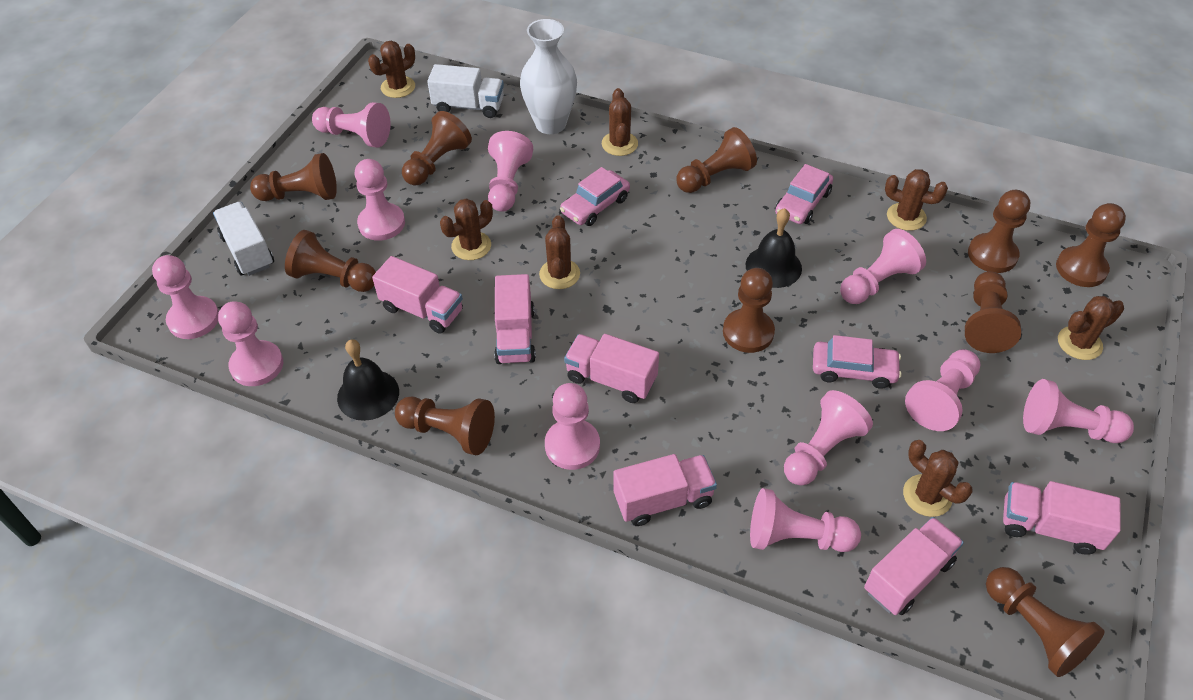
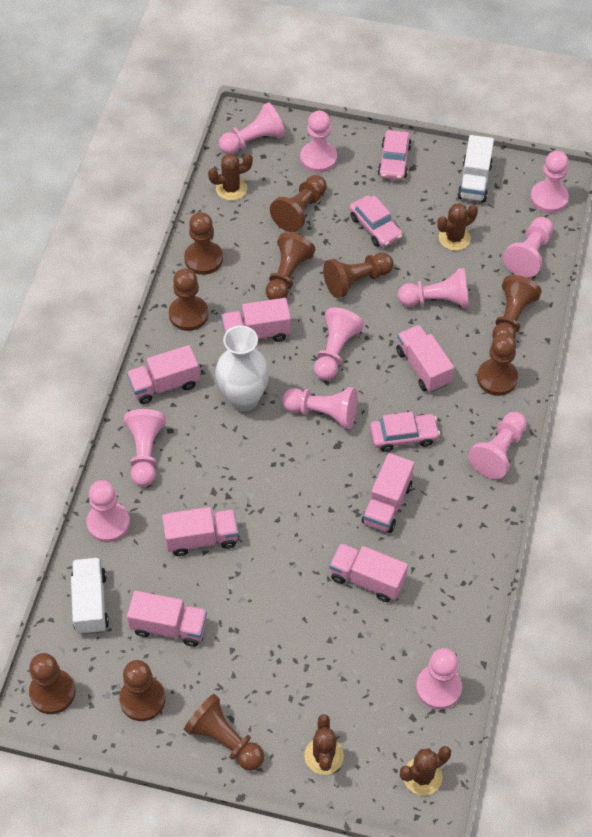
black bell: [337,339,399,421] [746,208,802,288] = 2 -> none = 0
brown cactus: [368,41,415,98] [440,198,493,260] [539,215,580,289] [602,88,638,156] [885,169,948,231] [903,440,972,517] [1058,296,1124,360] = 7 -> [208,153,253,201] [304,714,344,775] [400,746,451,796] [437,203,478,251] = 4
pink truck: [372,256,463,334] [494,274,536,364] [564,334,659,403] [613,454,717,526] [864,517,964,615] [1003,481,1121,555] = 6 -> [127,345,200,404] [127,591,207,647] [162,507,238,556] [221,298,291,342] [329,543,408,602] [362,453,414,533] [396,325,454,392] = 7

